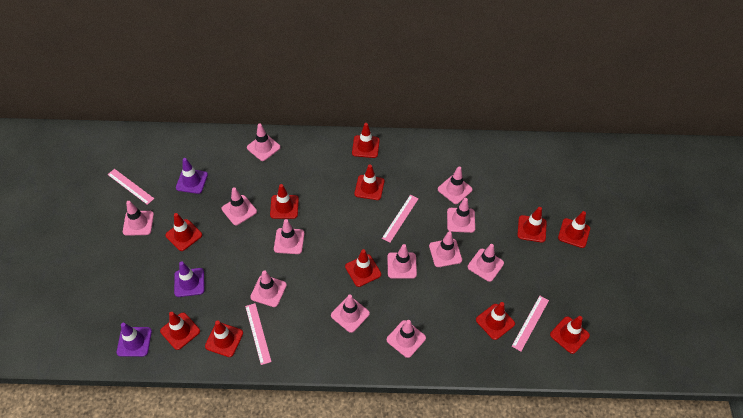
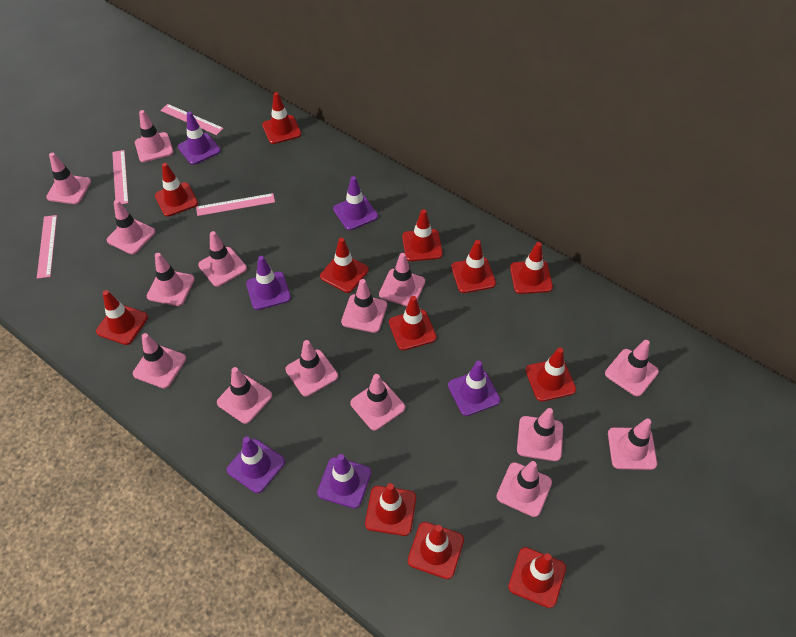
pink traffic cone: [123,201,154,236] [222,187,257,225] [247,124,281,161] [250,270,287,307] [274,219,305,254] [331,295,370,333] [387,244,417,279] [387,320,426,358] [429,231,462,267] [438,166,472,204] [447,198,475,233] [468,244,504,282] = 12 -> [46,153,91,204] [107,200,155,254] [133,333,186,388] [135,110,173,162] [147,253,195,306] [198,231,247,287] [217,367,272,424] [285,340,338,397] [341,279,387,333] [350,374,405,431] [379,253,425,306] [496,461,552,517] [517,408,563,461] [605,340,659,396] [608,418,657,470] = 15
purple traffic cone: [117,323,152,357] [174,262,205,297] [176,158,208,194] = 3 -> [178,112,221,165] [227,437,285,493] [246,256,291,310] [317,454,372,509] [333,176,378,230] [448,361,500,416] = 6
red traffic cone: [160,312,200,350] [165,213,202,251] [205,320,243,357] [270,184,299,219] [345,249,381,287] [352,123,380,158] [355,164,384,200] [476,302,515,340] [517,207,547,242] [550,316,590,354] [558,211,590,248] = 11 -> [96,290,148,345] [155,163,198,217] [262,92,301,144] [320,238,369,293] [365,483,416,536] [389,296,437,350] [402,209,443,261] [408,522,464,579] [451,240,496,293] [508,547,566,608] [510,242,553,294] [525,347,576,402] = 12

